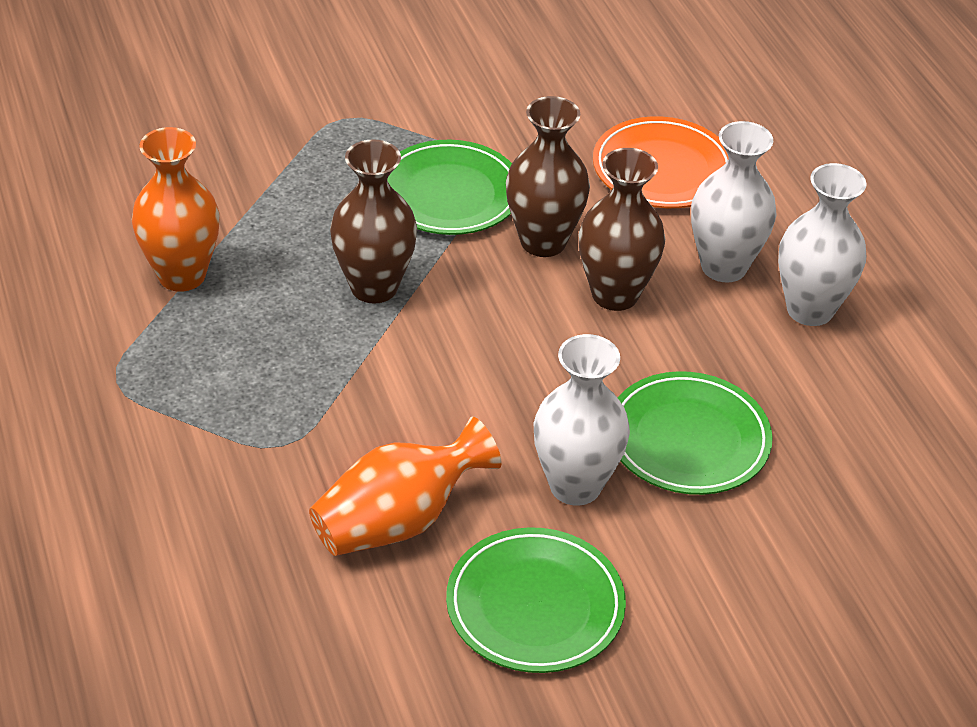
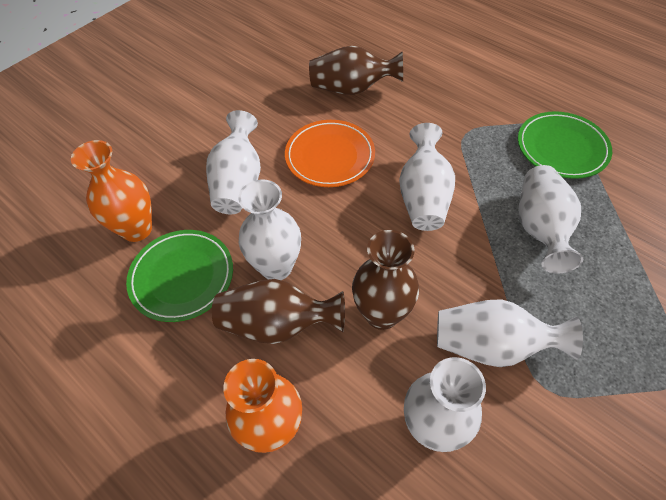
green plate: [387,140,512,235] [446,527,626,673] [618,371,773,495] = 3 -> [126,230,233,322] [518,111,612,179] = 2
white vase: [534,334,630,506] [691,121,777,283] [778,163,867,326] = 3 -> [206,110,261,214] [238,179,301,280] [399,123,455,231] [404,357,486,452] [437,299,583,367] [519,165,583,274] = 6

